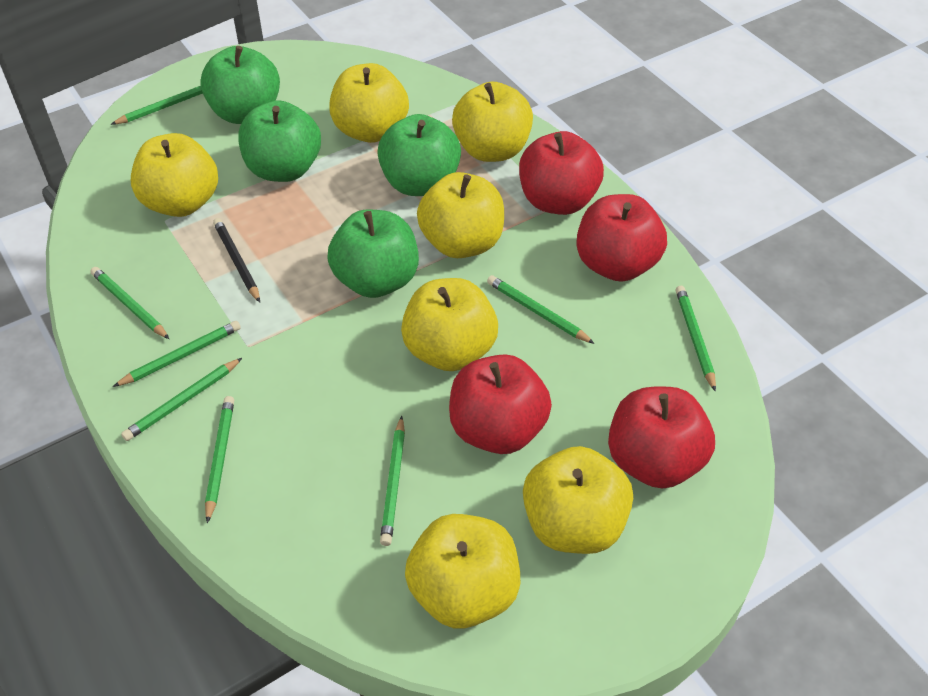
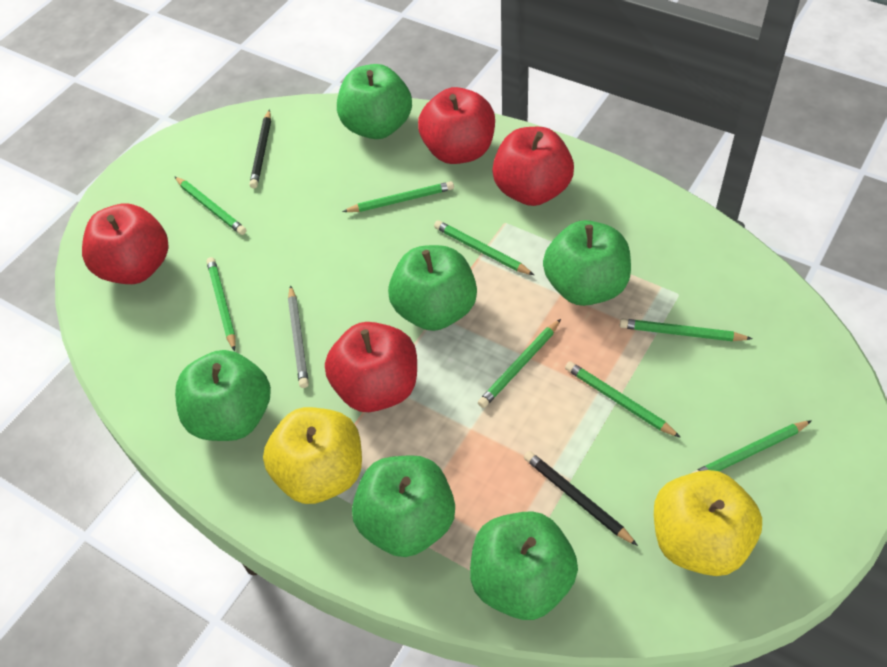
black pencil: [213,218,260,303] = 1 -> [249,109,271,188] [524,451,638,546] = 2
green apple: [200,46,280,124] [238,100,321,182] [327,209,419,298] [377,114,461,196] = 4 -> [175,350,271,441] [337,64,412,139] [352,455,455,557] [388,245,477,331] [470,511,578,620] [543,220,631,306] = 6
grey pencil: none = 0 -> [288,285,309,388] = 1
yellow apple: [131,133,218,217] [329,63,409,143] [401,278,498,371] [405,514,520,628] [417,172,504,258] [452,82,533,162] [523,446,633,554] = 7 -> [263,407,362,504] [654,470,762,576] = 2

